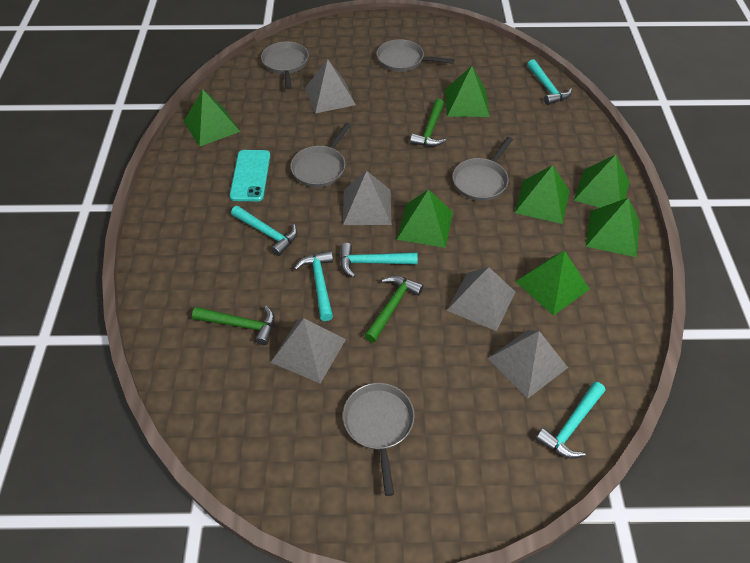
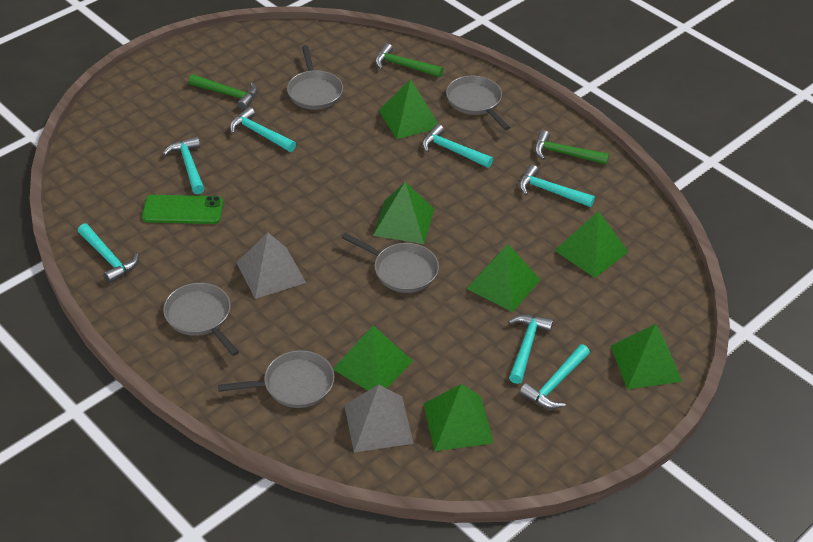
green phone: none = 0 -> [142,195,223,224] = 1
grey pyramid: [270,318,346,384] [305,59,356,113] [343,171,392,225] [447,267,515,331] [488,330,568,399] = 5 -> [237,233,306,299] [344,385,414,452] = 2
turquoise hammer: [231,206,297,256] [294,251,333,321] [340,243,418,278] [527,59,572,105] [536,382,605,459] = 5 -> [78,223,139,283] [163,136,205,194] [230,107,296,152] [422,124,493,168] [508,314,553,384] [519,165,595,207] [519,344,590,409] = 7
turquoise phone: [230,150,270,201] = 1 -> none = 0

